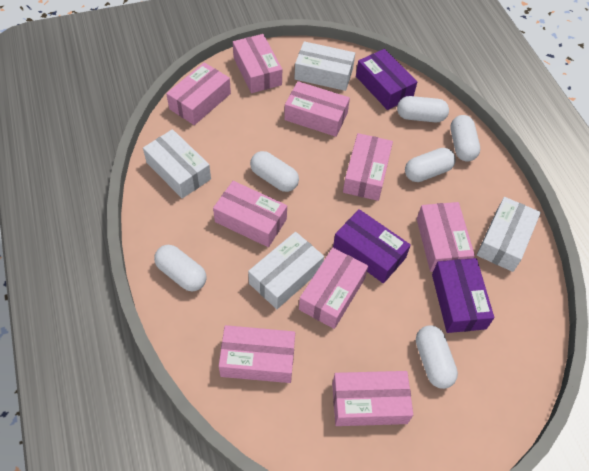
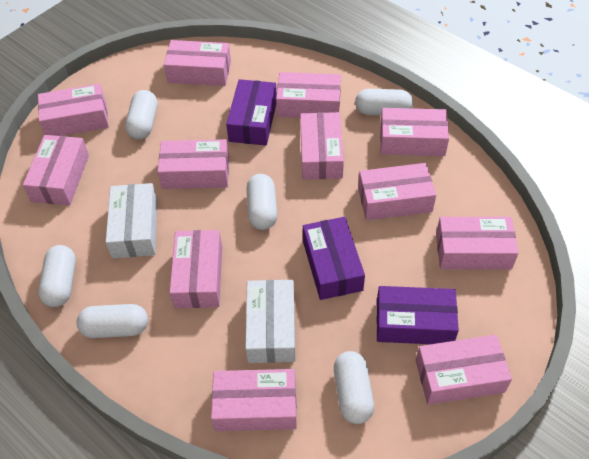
pink box: [166,62,231,125] [213,181,287,247] [219,325,295,383] [233,34,282,93] [284,81,350,137] [299,248,368,329] [332,371,413,426] [343,133,393,201] [417,202,475,272] = 9 -> [23,135,89,206] [38,83,109,136] [157,139,229,189] [164,40,231,86] [169,230,222,308] [211,369,297,431] [276,72,341,118] [300,112,344,180] [358,163,436,220] [380,108,449,156] [416,335,512,405] [436,217,518,270] = 12
white box: [143,129,211,198] [248,232,324,309] [294,41,355,91] [477,197,541,272] = 4 -> [106,183,157,258] [245,280,296,363] = 2

